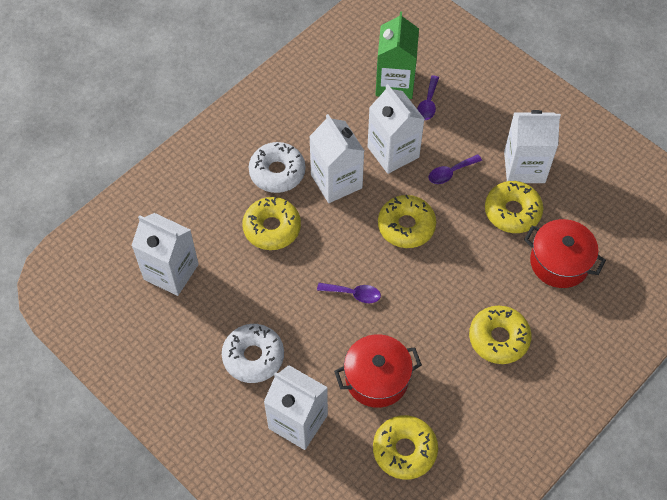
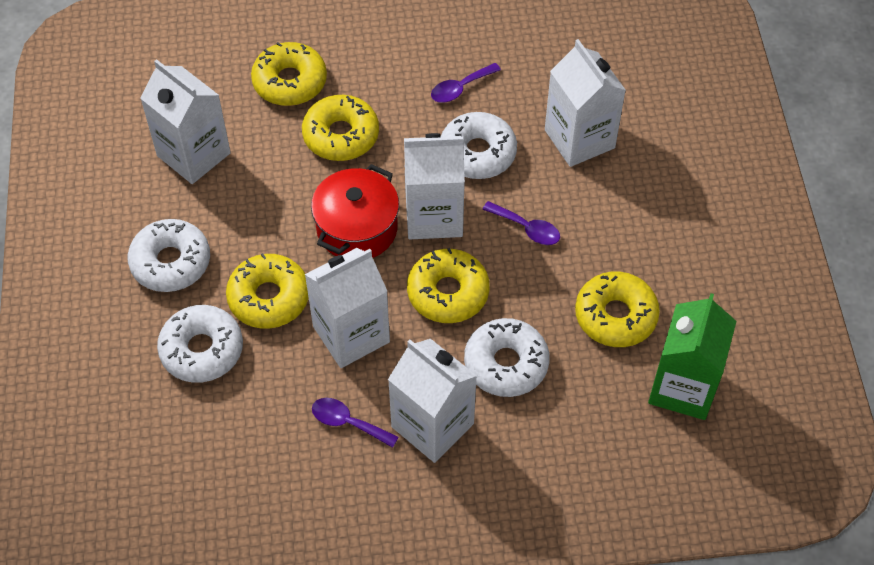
red pot: [334,334,422,408] [524,219,606,288] = 2 -> [311,164,399,258] = 1
white donut: [222,324,284,383] [249,142,305,193] = 2 -> [128,219,210,292] [157,305,243,383] [441,112,517,179] [464,318,550,397] = 4

